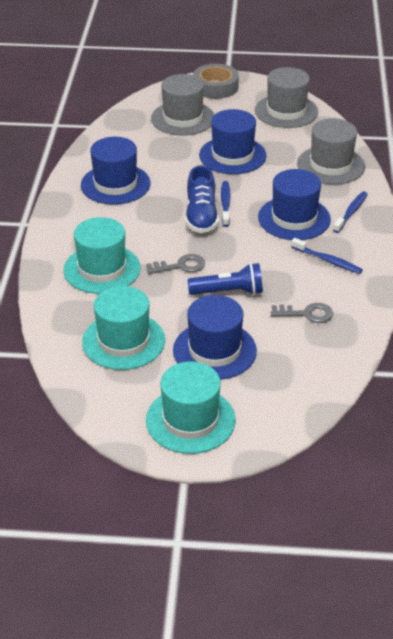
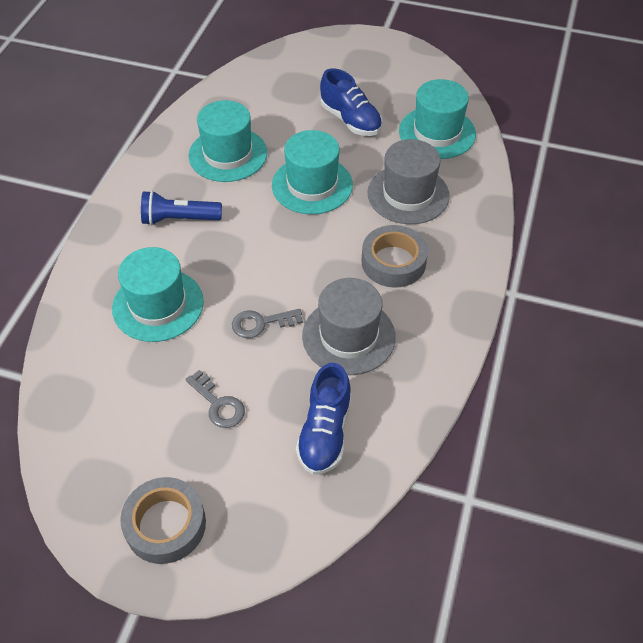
blue hat: [81,137,150,205] [173,295,257,380] [199,109,267,174] [258,169,331,240] = 4 -> none = 0
blue shoe: [185,165,219,233] = 1 -> [296,363,351,475] [320,68,382,136] = 2
blue toothbrush: [221,181,231,227] [291,238,363,274] [333,191,367,233] = 3 -> none = 0
grey hat: [151,74,214,136] [255,67,318,128] [297,118,365,185] = 3 -> [302,278,396,375] [367,139,450,224] = 2
grey tape: [193,64,239,99] = 1 -> [120,477,206,564] [361,225,428,288] = 2
turquoise hat: [63,217,141,294] [82,286,165,370] [146,361,236,454] = 3 -> [112,247,204,342] [188,100,267,182] [272,130,353,214] [399,79,476,159] = 4

